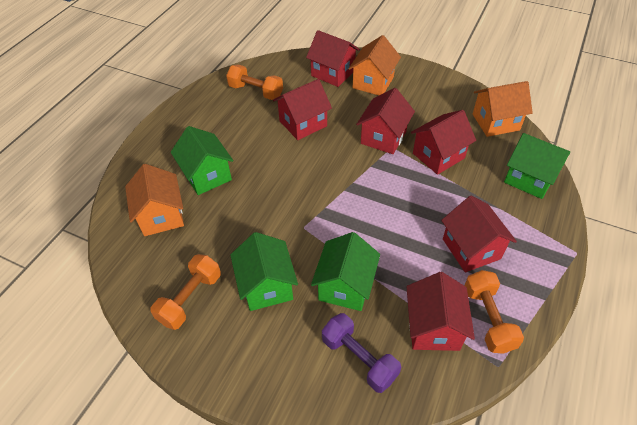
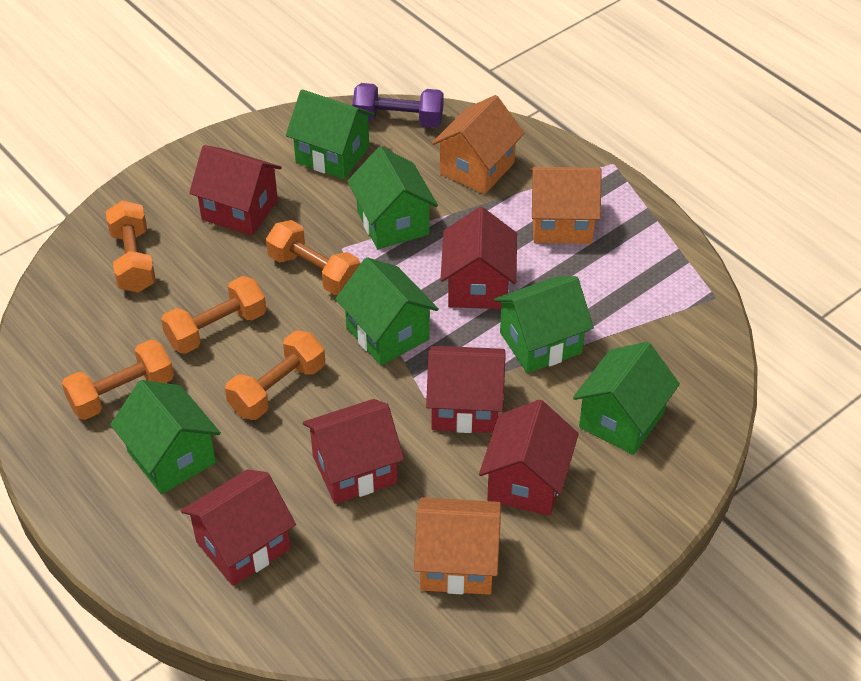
green house: [171,126,234,195] [230,232,298,311] [311,232,380,311] [504,133,570,199] = 4 -> [110,380,221,494] [286,89,375,179] [335,257,439,366] [347,147,438,249] [494,276,594,373] [573,342,680,455] = 6
orange dumbbell: [150,254,221,330] [226,65,283,100] [464,270,524,354] = 3 -> [62,339,174,420] [106,200,156,293] [161,276,266,354] [225,331,325,420] [266,220,360,295] = 5

